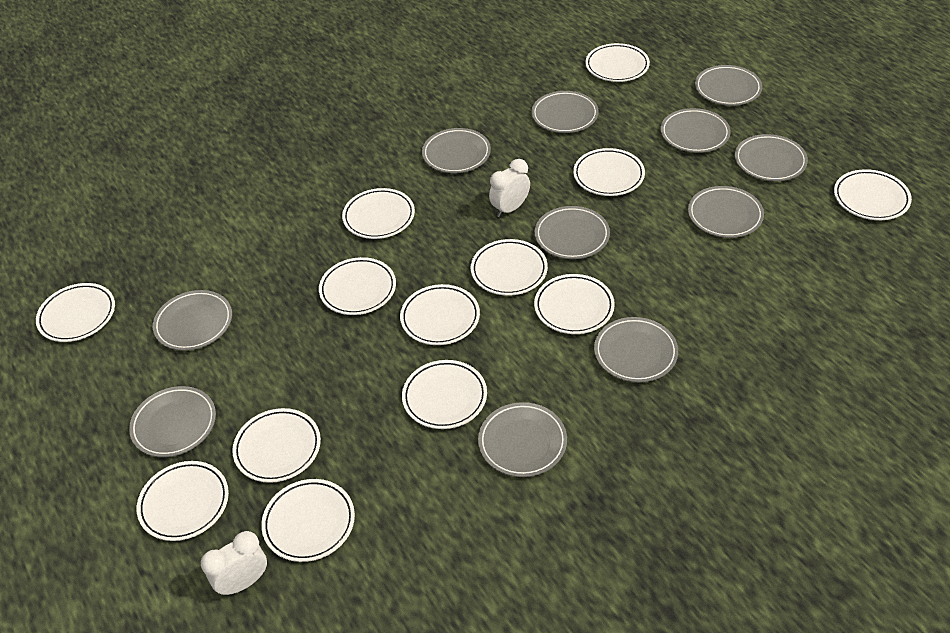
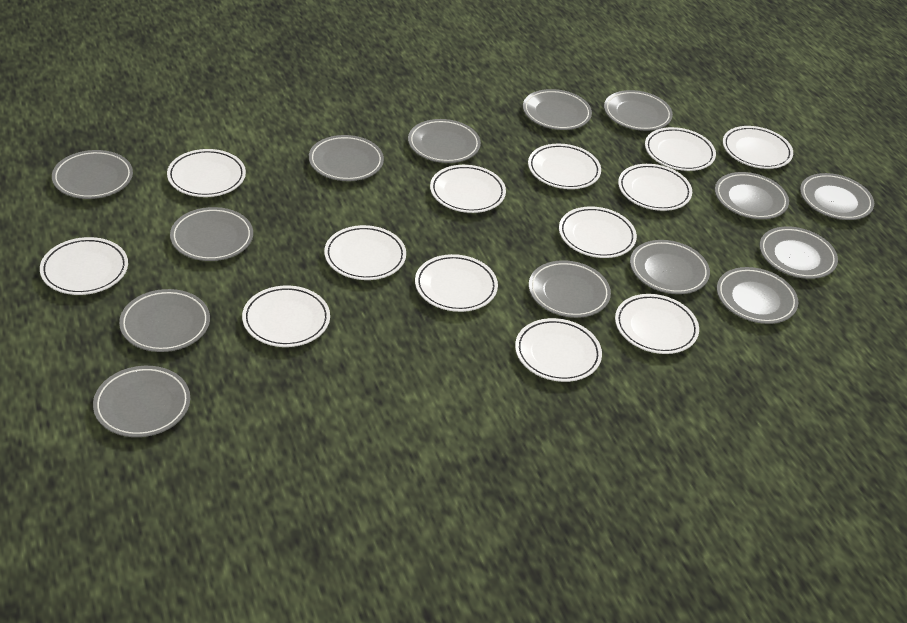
grey plate: [129,386,216,457] [153,290,232,351] [422,128,491,173] [478,402,567,477] [532,91,599,133] [535,206,610,259] [594,317,678,382] [661,108,731,153] [688,186,764,238] [695,65,762,106] [735,134,808,181] = 11 -> [52,150,133,199] [93,366,190,437] [119,289,210,352] [170,207,253,261] [309,135,384,181] [408,119,481,163] [523,89,592,130] [529,260,611,318] [604,90,673,131] [630,240,710,294] [715,172,789,219] [717,267,798,324] [760,226,838,279] [800,173,874,220] = 14
white clock: [201,531,267,596] [489,159,530,217] = 2 -> none = 0

